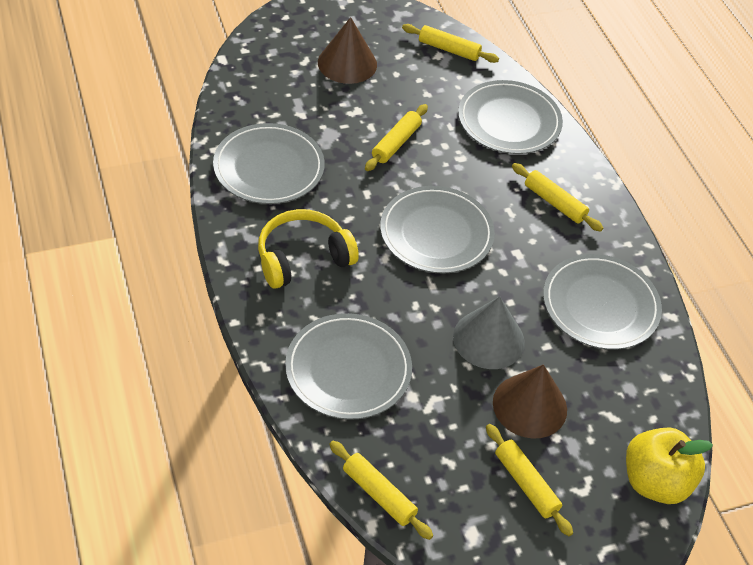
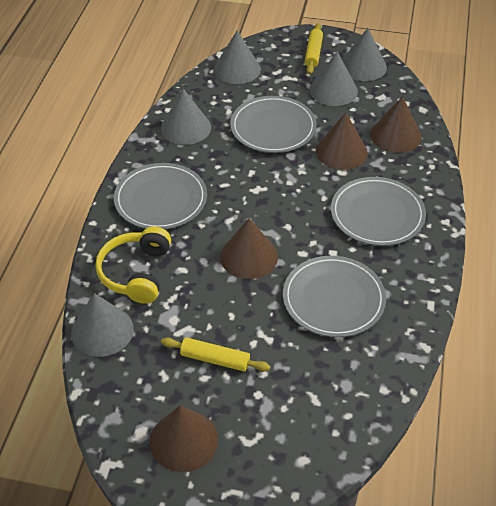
brown cone: [318,17,377,84] [493,364,567,439] = 2 -> [150,405,218,472] [220,218,278,279] [316,113,368,170] [370,96,422,153] = 4
grey cone: [453,296,525,369] = 1 -> [71,293,134,357] [161,89,211,145] [214,31,261,84] [310,52,358,106] [342,28,387,81] = 5
grey plate: [213,123,325,204] [285,313,412,420] [380,186,495,274] [458,80,563,154] [543,254,662,350] = 5 -> [114,163,207,230] [230,96,317,153] [283,256,386,337] [331,177,426,246] = 4
yellow apple: [626,427,713,504] = 1 -> none = 0
yellow rolling pin: [329,441,433,540] [365,104,428,171] [402,24,499,63] [486,424,573,536] [512,163,603,231] = 5 -> [161,338,270,372] [305,23,323,74] = 2

